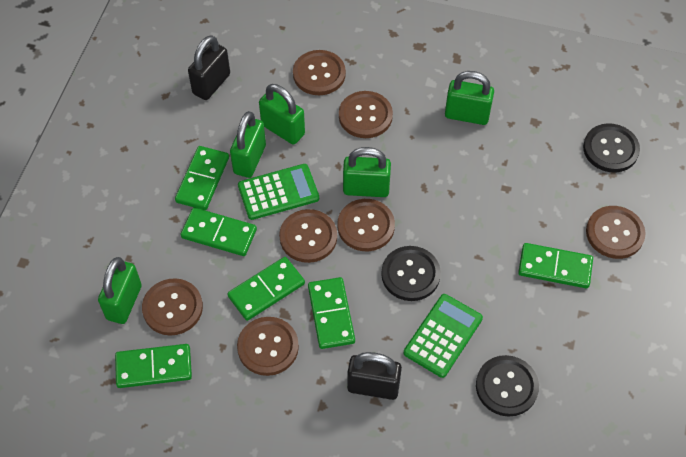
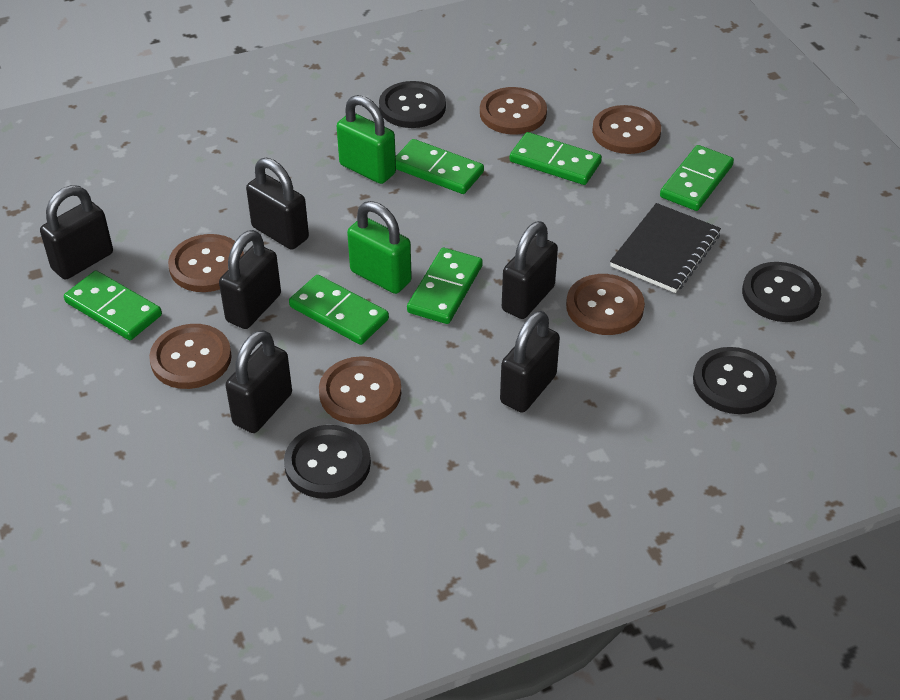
black button: [381,246,441,301] [476,355,539,417] [583,123,640,173] = 3 -> [284,425,371,499] [379,81,446,128] [693,347,777,414] [742,262,821,322] = 4
black notebook: none = 0 -> [610,203,721,293] = 1
black padlock: [188,35,230,100] [347,352,402,400] = 2 -> [40,185,113,279] [219,230,281,329] [226,330,292,433] [246,158,309,250] [500,311,560,413] [502,221,558,319] = 6
brown button: [142,278,203,336] [237,317,299,376] [279,209,337,263] [293,50,346,95] [337,199,395,251] [339,91,393,138] [586,206,646,259] = 7 -> [149,324,232,389] [168,234,244,292] [319,356,401,425] [480,87,547,135] [566,274,645,335] [592,105,661,154] = 6
green calculator: [238,164,319,220] [404,294,483,378] = 2 -> none = 0
green padlock: [98,257,142,324] [230,111,266,178] [259,84,305,145] [343,147,391,197] [445,71,494,125] = 5 -> [337,95,396,184] [347,201,412,294] = 2

